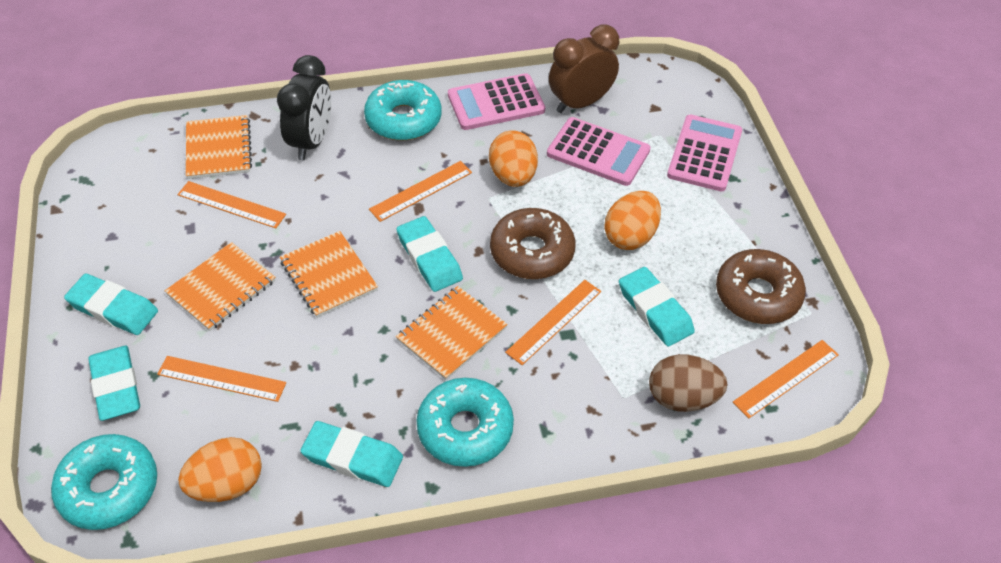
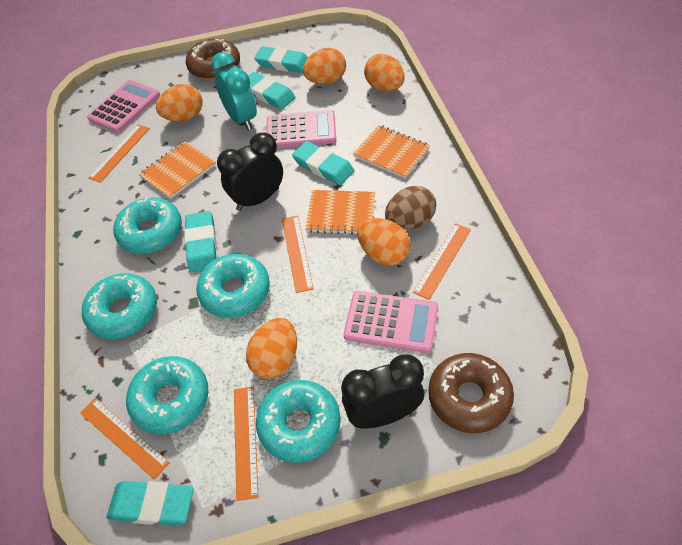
black clock: [277,55,331,160] = 1 -> [217,133,283,211] [341,354,424,429] = 2
brown clock: [549,25,619,113] = 1 -> none = 0
orange egg: [178,437,262,502] [489,131,538,187] [604,191,661,250] = 3 -> [156,84,202,122] [246,318,297,379] [303,48,346,84] [357,218,411,266] [364,54,405,92] = 5
orange notebook: [165,242,276,331] [186,115,252,179] [280,231,378,318] [396,286,508,380] = 4 -> [139,141,216,199] [305,190,375,234] [353,125,430,178] = 3
turquoise clock: none = 0 -> [211,52,257,131] = 1
turquoise donut: [51,434,157,530] [364,80,442,141] [416,378,514,467] = 3 -> [82,273,157,339] [113,197,182,254] [126,356,208,434] [196,254,270,318] [256,380,341,463] = 5

